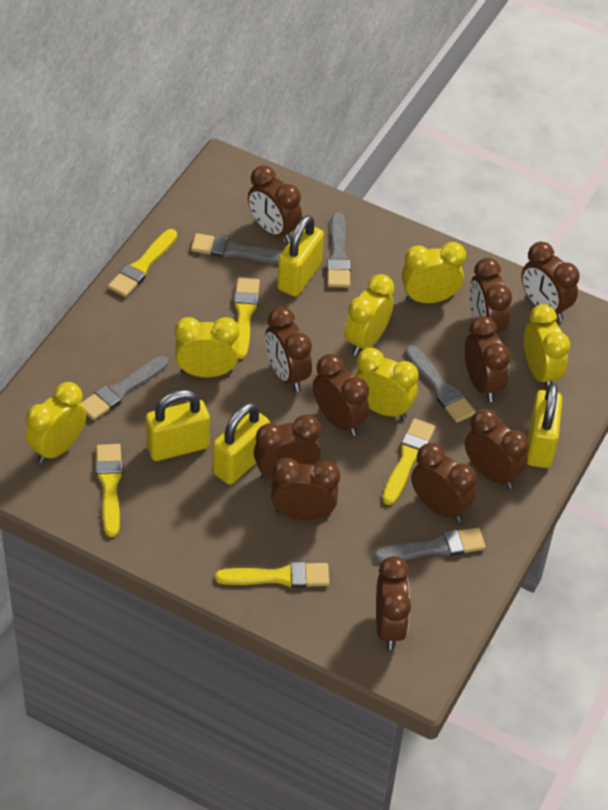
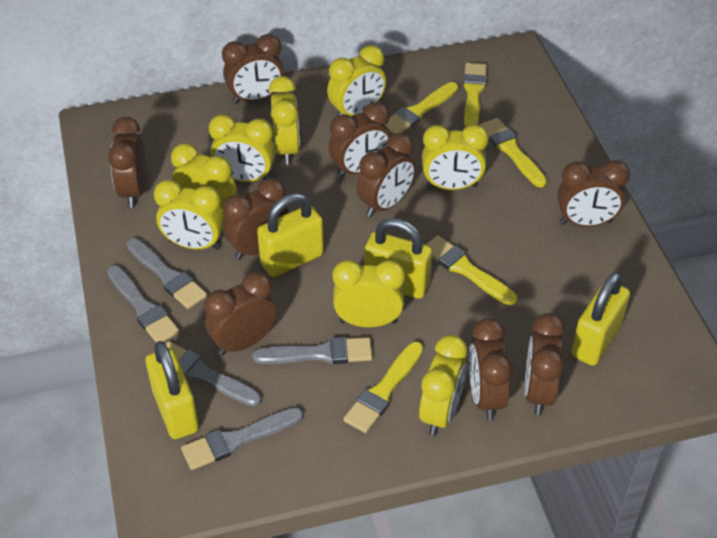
brown clock: [248,165,302,243] [254,414,321,481] [265,307,312,392] [271,458,340,520] [313,354,369,436] [376,556,411,650] [411,443,477,522] [465,316,511,402] [465,409,529,489] [469,258,512,333] [521,242,580,321] = 11 -> [108,117,146,208] [204,272,277,356] [222,34,284,104] [223,178,289,260] [329,102,391,179] [357,133,415,217] [469,318,513,420] [525,313,565,415] [557,160,630,227] = 9
yellow clock: [26,382,86,463] [175,317,239,378] [344,274,394,356] [354,347,419,419] [402,242,466,303] [524,304,570,390] = 6 -> [154,179,225,250] [171,143,237,209] [209,114,275,182] [269,76,300,165] [327,45,386,116] [332,260,405,327] [419,334,468,436] [422,124,489,190] = 8

